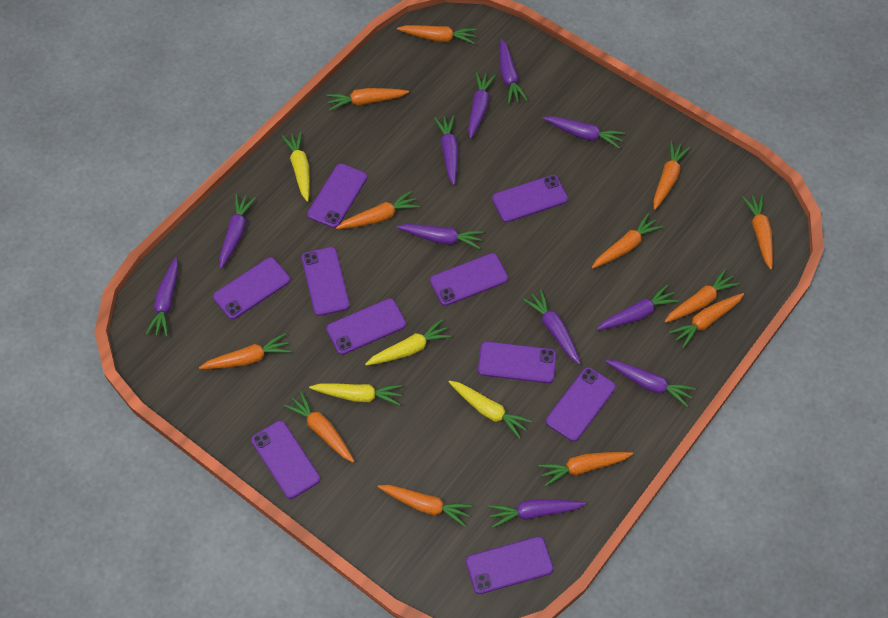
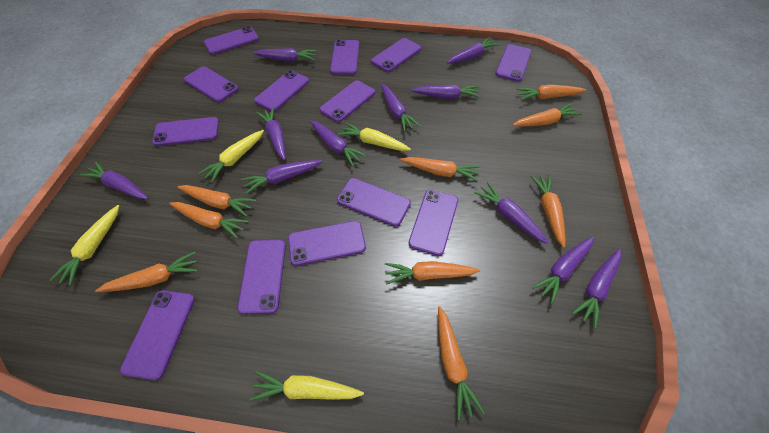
orange carrot: [199,333,291,369] [284,391,354,463] [326,88,409,111] [336,191,420,229] [378,485,473,527] [397,25,477,44] [538,452,633,487] [592,213,663,269] [653,141,690,210] [664,269,740,323] [669,293,744,348] [742,195,773,270] = 12 -> [95,252,198,292] [169,202,249,239] [177,185,256,217] [385,261,480,285] [400,157,480,182] [438,306,485,420] [512,103,581,127] [516,85,586,100] [531,175,565,248] = 9
purple phone: [213,257,290,319] [251,421,320,499] [301,247,350,316] [307,163,367,228] [326,298,406,355] [430,253,508,306] [466,536,554,594] [478,341,557,383] [492,175,568,222] [546,367,616,442] = 10 -> [120,290,195,380] [152,117,219,146] [184,66,239,102] [204,26,259,55] [237,240,286,314] [254,70,309,111] [288,221,366,266] [320,80,375,122] [330,40,359,75] [337,178,411,227] [371,38,421,72] [408,189,458,256] [496,44,531,82] = 13

